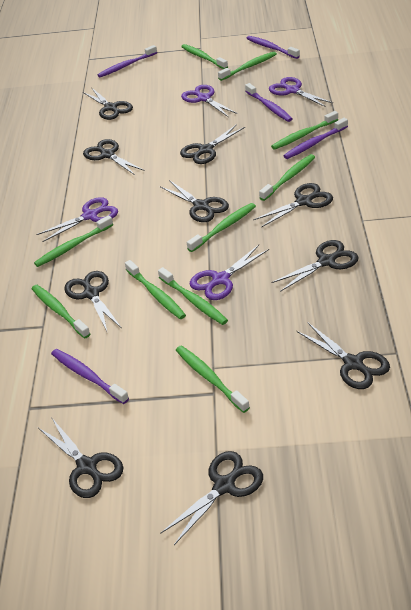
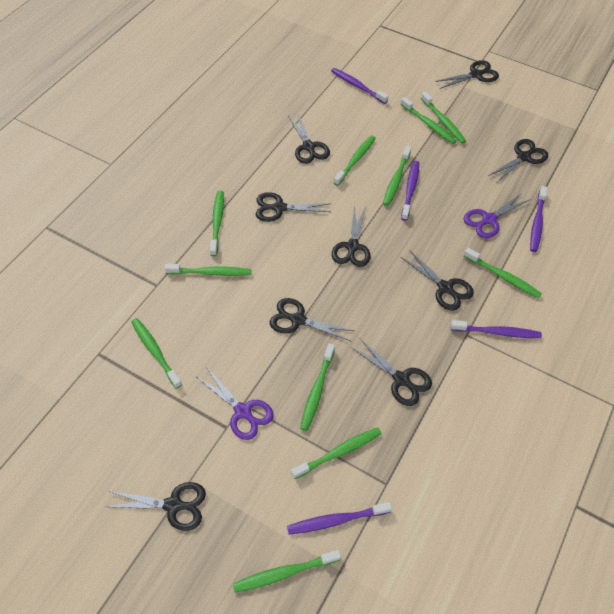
black scissors: [38,417,123,498] [64,271,121,333] [83,87,133,120] [83,139,145,175] [160,180,229,222] [160,451,263,545] [180,124,245,164] [253,183,333,228] [272,240,359,292] [297,323,390,389] = 10 -> [106,482,206,531] [256,192,331,222] [270,298,354,341] [288,113,330,164] [332,205,371,267] [351,339,432,406] [401,250,474,311] [435,60,499,89] [488,139,548,182] = 9
green toothbrush: [32,285,90,339] [34,215,113,267] [125,260,186,319] [158,267,228,325] [176,345,250,413] [181,44,228,69] [187,203,256,252] [218,52,277,81] [259,154,315,201] [271,111,338,150] = 10 -> [131,318,182,389] [164,264,252,276] [210,191,224,256] [233,550,341,593] [291,427,382,479] [300,343,335,431] [334,135,376,186] [383,146,412,206] [400,97,456,144] [421,92,466,144] [464,248,542,299] = 11
purple scissors: [36,197,118,242] [181,85,238,117] [190,245,269,300] [269,77,333,107] = 4 -> [197,367,274,440] [464,193,531,238] = 2

